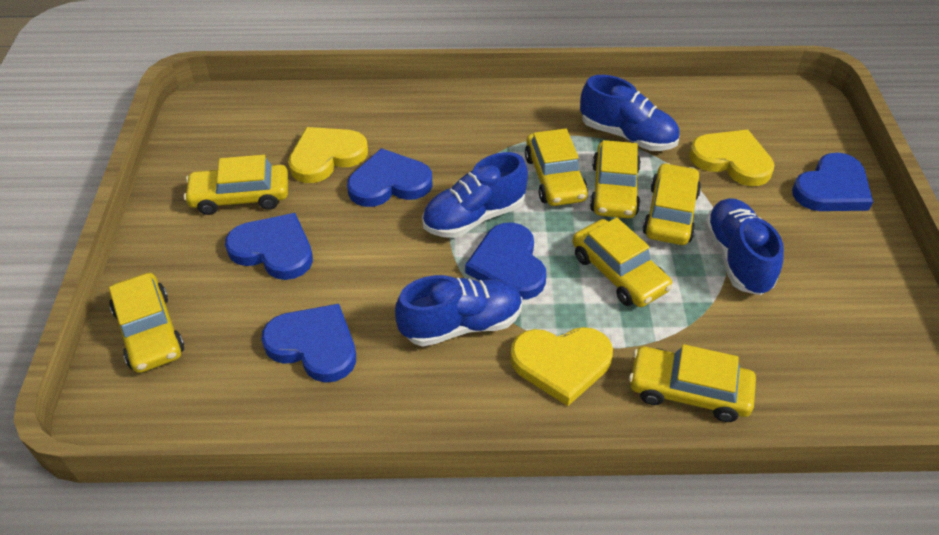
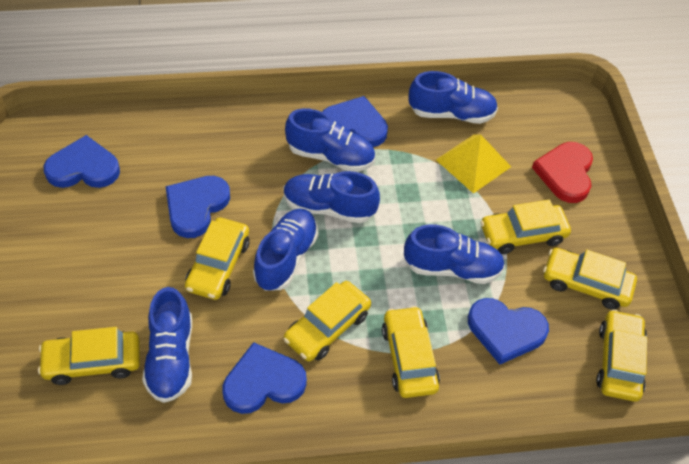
blue shoe: [395,275,522,346] [422,152,528,238] [580,75,680,151] [704,198,784,295] = 4 -> [142,287,192,403] [253,208,318,291] [284,171,380,223] [285,108,375,172] [404,225,505,284] [408,71,498,124] = 6
red heart: none = 0 -> [532,142,593,203] = 1
yellow heart: [288,127,368,183] [510,327,613,406] [689,130,775,186] = 3 -> none = 0
yellow pyramid: none = 0 -> [436,135,511,194] = 1

